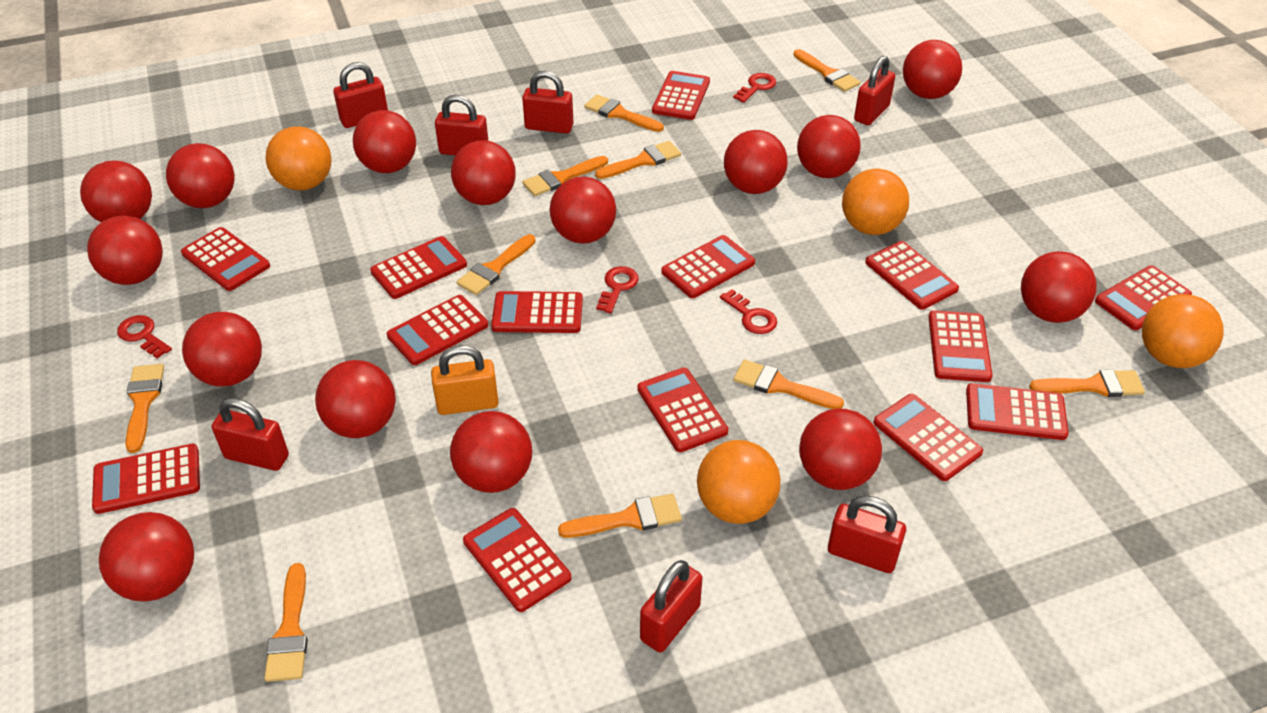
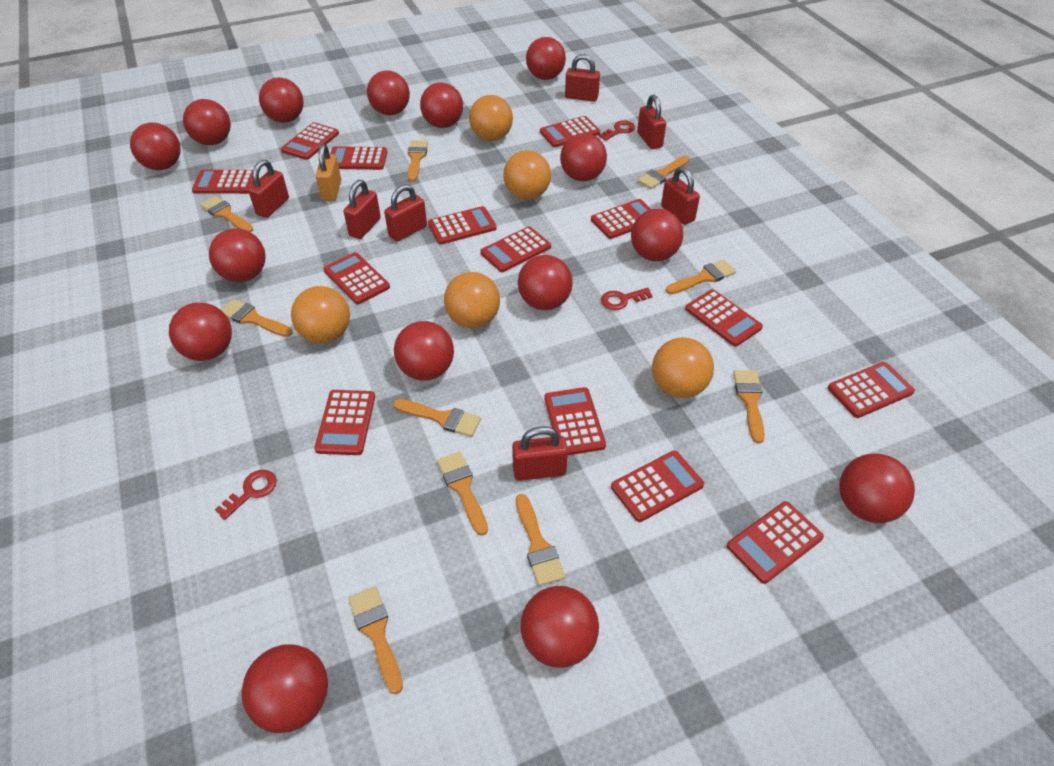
orange ball: [266,126,332,191] [697,440,781,524] [842,168,909,235] [1142,294,1224,368] = 4 -> [291,286,350,343] [444,272,500,328] [469,95,513,141] [503,150,551,200] [652,338,714,398] = 5
red key: [117,315,172,358] [596,266,639,313] [720,289,777,334] [733,73,776,103] = 4 -> [215,470,277,520] [599,120,635,141] [601,288,653,310] = 3

